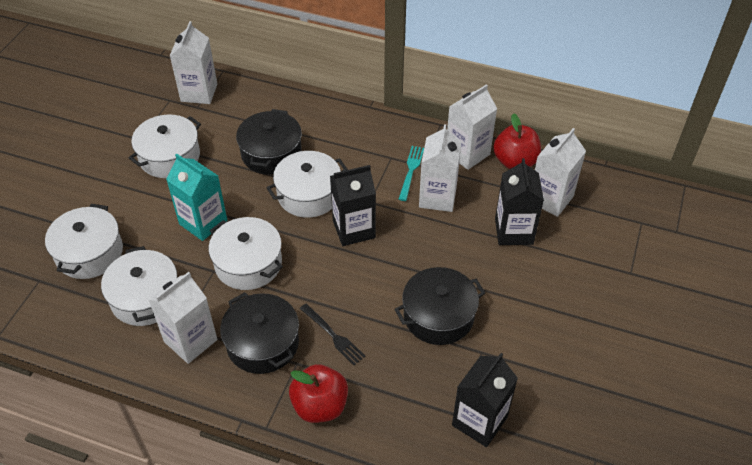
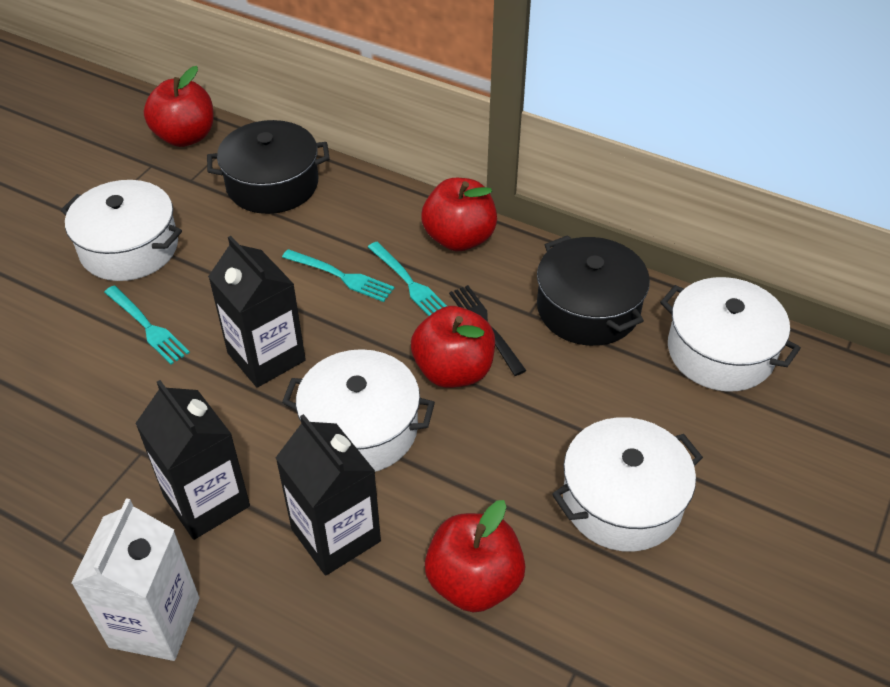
black pot: [220,292,299,374] [236,109,302,175] [395,267,485,345] = 3 -> [207,120,330,214] [537,235,650,346] = 2
red apple: [289,364,348,423] [493,113,541,169] = 2 -> [144,66,214,147] [411,306,495,388] [421,178,497,251] [425,500,526,613] = 4
turquoise carton: [166,154,227,241] = 1 -> none = 0
turquoise fork: [399,146,424,201] = 1 -> [104,285,190,365] [282,249,394,302] [368,242,447,316] = 3
white carton: [149,272,217,364] [170,21,217,104] [419,124,461,212] [447,84,497,170] [535,128,586,217] = 5 -> [71,498,199,661] = 1
white pot: [45,204,123,279] [101,246,177,326] [129,115,201,178] [208,217,283,290] [266,151,348,218] = 5 -> [61,180,182,281] [282,349,435,472] [552,417,703,552] [660,277,801,392] = 4

